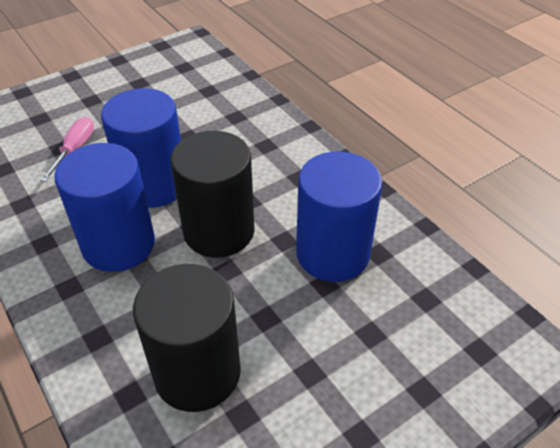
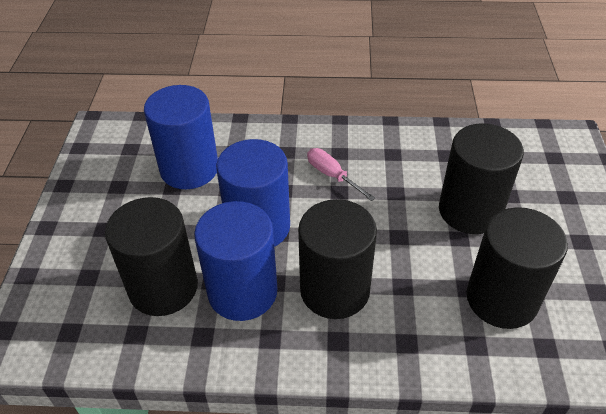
black cylinder: [133,264,241,412] [170,131,255,258] = 2 -> [105,197,198,316] [298,199,377,319] [439,124,524,234] [466,207,568,329] = 4

